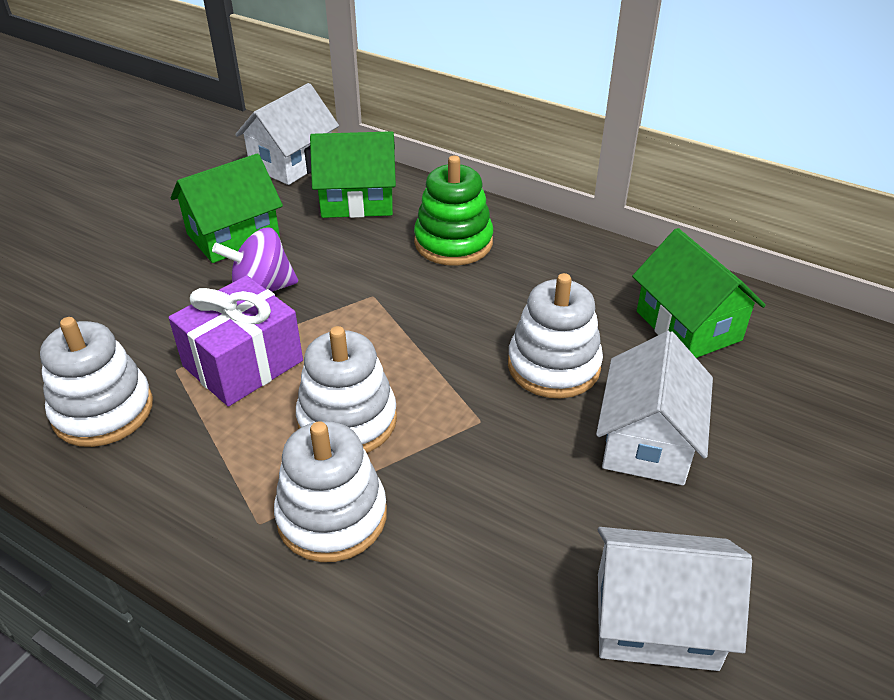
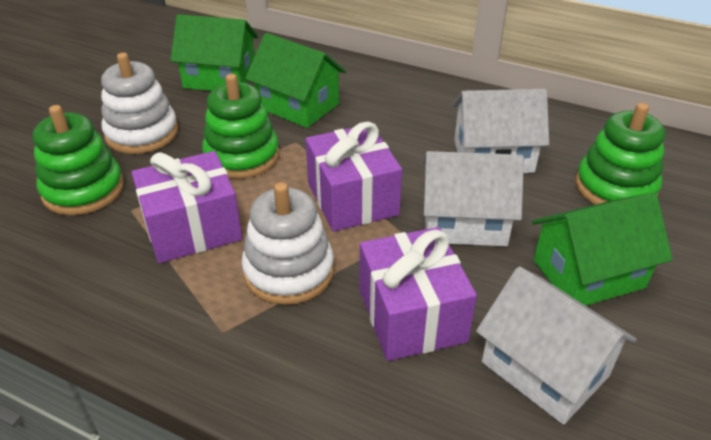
green stacking toy: [414,155,493,266] = 1 -> [33,105,124,215] [202,74,279,179] [576,103,665,205] = 3
purple gift: [169,275,303,407] = 1 -> [131,151,242,263] [305,122,402,232] [359,227,477,361] = 3
purple spinning top: [212,227,298,292] = 1 -> none = 0
white stacking toy: [40,317,153,447] [274,421,387,562] [296,326,397,453] [508,273,603,399] = 4 -> [101,52,178,154] [241,182,334,305] = 2

